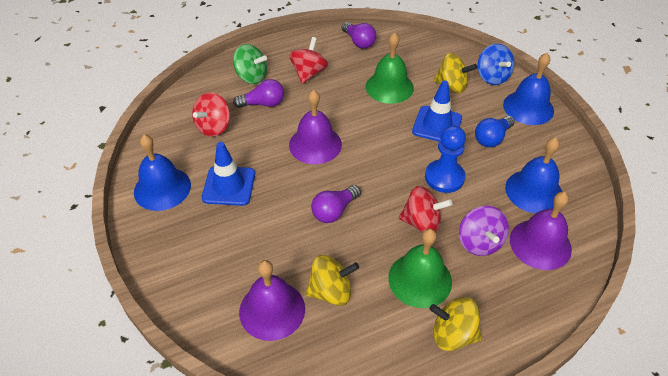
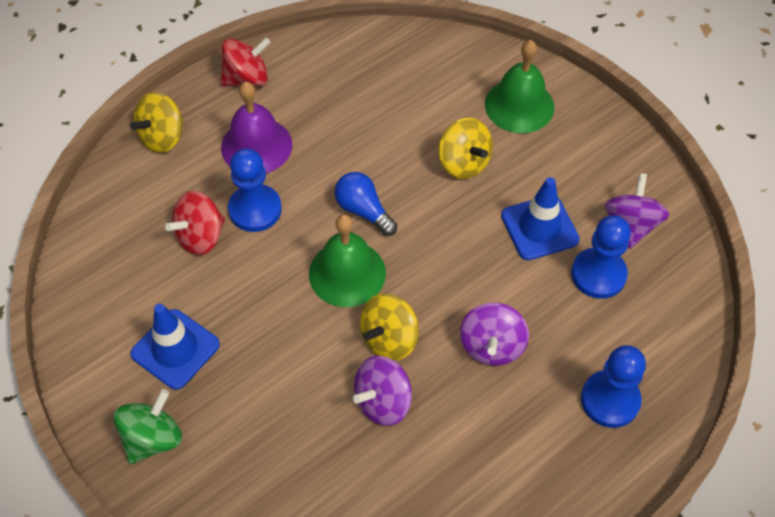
blue bell: [134,134,191,211] [503,53,554,125] [505,137,562,213] = 3 -> none = 0
blue pawn: [425,125,466,193] = 1 -> [228,148,282,232] [571,215,631,299] [581,345,646,428] = 3
blue spinning top: [477,44,515,85] = 1 -> none = 0
purple bell: [239,260,305,341] [289,90,342,164] [510,192,572,270] = 3 -> [221,82,292,173] = 1
purple light bulb: [233,79,284,108] [311,185,361,223] [342,22,376,49] = 3 -> none = 0
purple spinning top: [459,206,509,256] = 1 -> [353,356,412,426] [460,302,529,366] [605,173,669,249] = 3
red spinning top: [192,92,230,137] [289,37,328,84] [399,186,452,232] = 3 -> [165,191,225,255] [220,37,271,86] = 2

